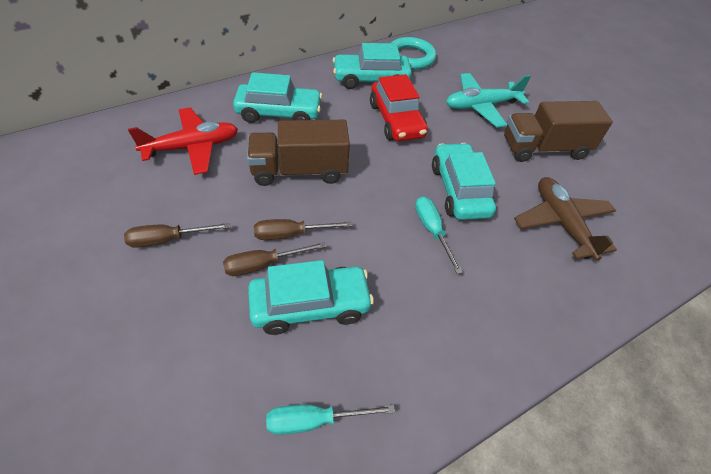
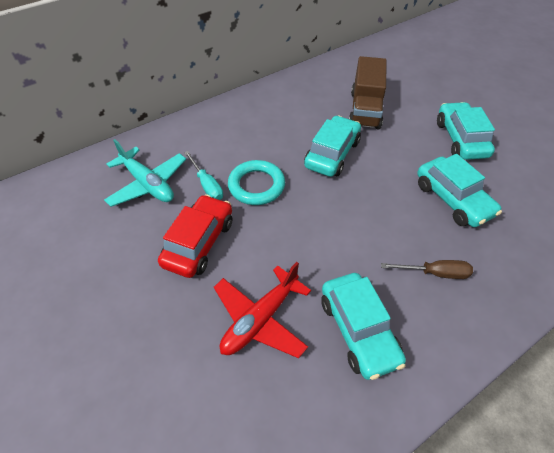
brown plane: [514,177,617,261] = 1 -> none = 0
brown screwdriver: [124,223,230,248] [223,242,326,276] [254,219,352,240] = 3 -> [381,260,473,279] = 1
brown truck: [247,120,350,186] [504,101,613,162] = 2 -> [349,56,387,130] = 1
turquoise screwdriver: [266,405,395,435] [415,196,463,274] = 2 -> [184,151,223,200] = 1

